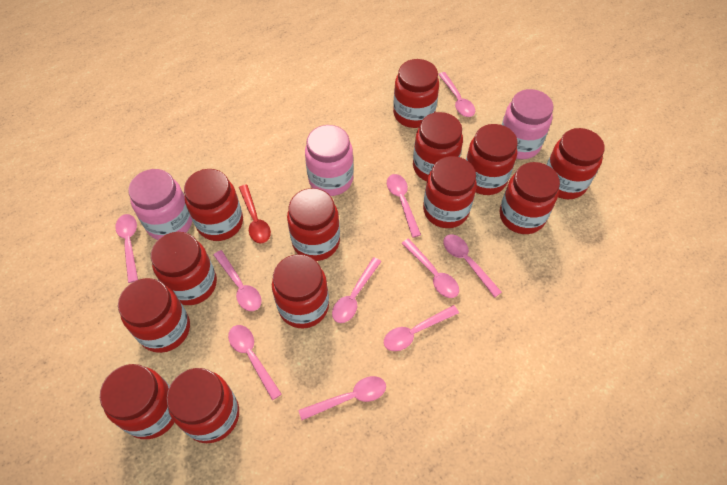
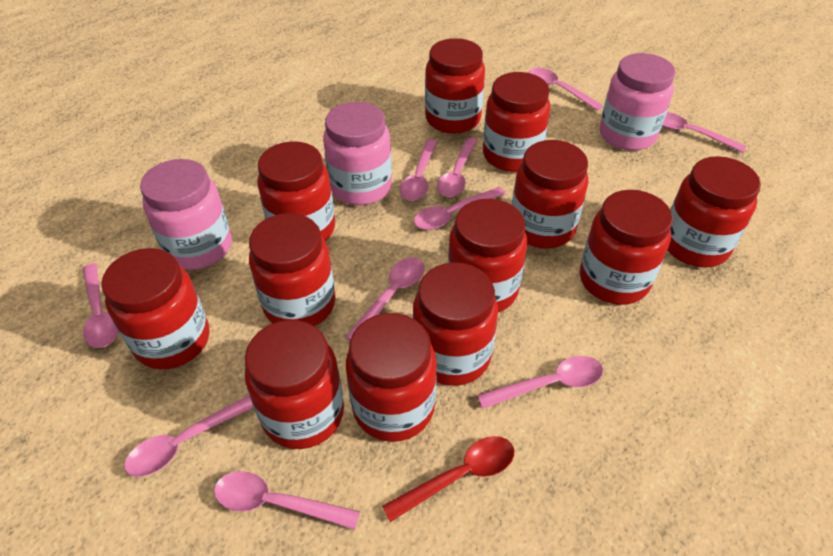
red jar: [100,364,175,439] [118,278,190,353] [151,232,217,305] [167,368,239,443] [184,169,243,241] [272,254,329,329] [287,188,340,261] [393,59,439,128] [413,112,463,181] [423,156,477,228] [466,124,518,195] [500,162,560,234] [546,128,605,199] = 13 -> [101,248,209,370] [245,320,344,449] [249,213,336,326] [257,141,335,241] [346,313,437,442] [413,262,498,386] [425,38,485,134] [448,199,527,312] [483,72,550,172] [512,140,588,249] [580,190,673,305] [667,156,761,267] = 12

